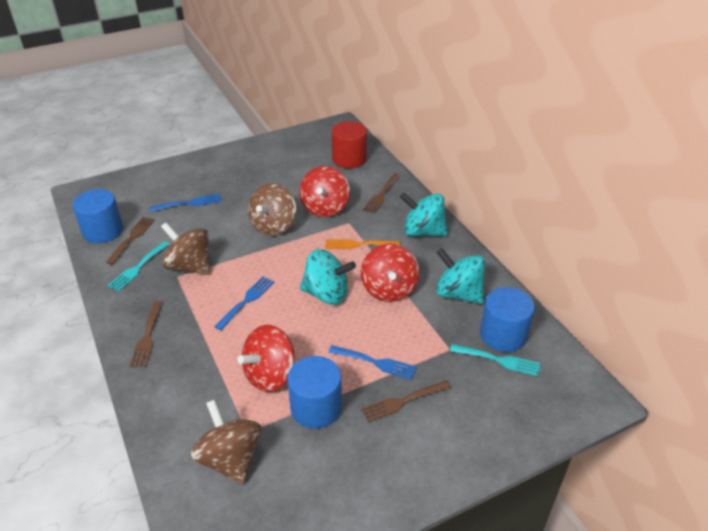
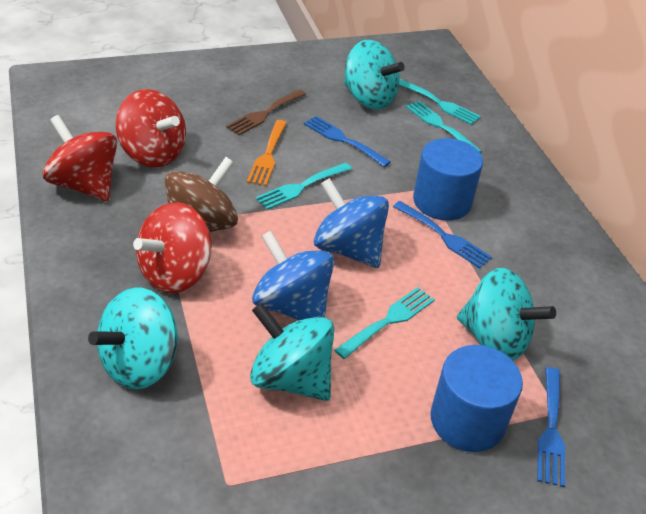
blue cylinder: [72,189,123,243] [287,356,342,428] [480,287,535,352] = 3 -> [413,138,483,221] [430,345,523,452] = 2
blue spinning top: none = 0 -> [252,231,334,320] [314,178,389,268] = 2
brown fork: [106,217,155,264] [130,301,162,367] [361,380,451,423] [363,174,400,214] = 4 -> [226,89,306,135] = 1
brown spinning top: [161,222,210,275] [190,399,261,485] [248,183,297,236] = 3 -> [165,157,238,232] = 1
red cylinder: [331,121,367,168] = 1 -> none = 0
turquoise fork: [107,241,170,292] [450,344,540,376] = 2 -> [255,163,352,210] [335,287,435,359] [399,79,481,125] [406,101,482,153] = 4
turquoise spinning top: [300,249,356,305] [400,192,448,237] [436,248,485,304] = 3 -> [88,287,179,389] [250,303,334,401] [344,40,405,110] [457,268,556,361] = 4

